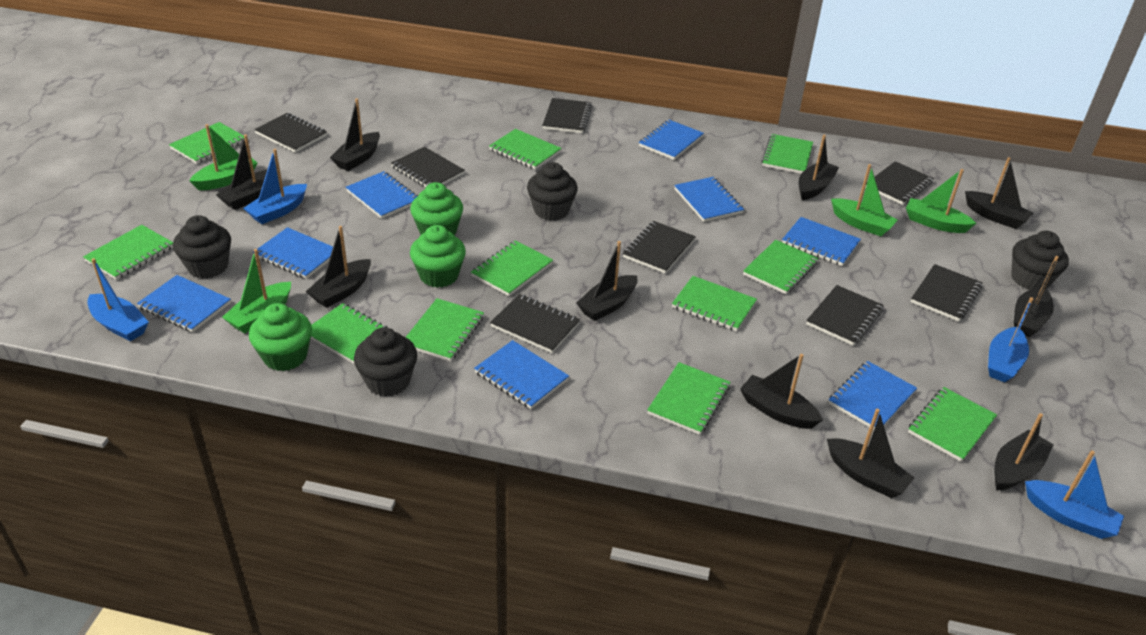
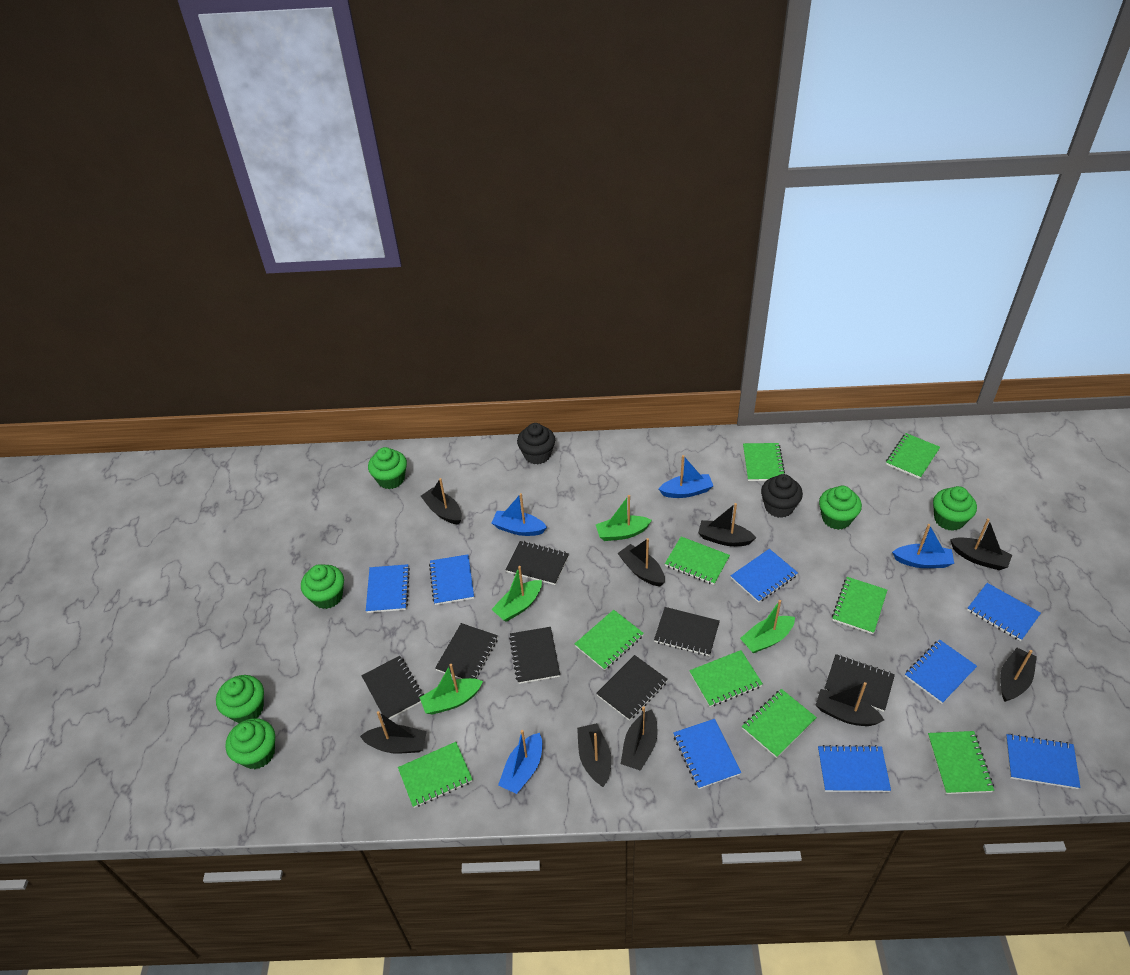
black boat: [216,135,277,210] [306,226,371,308] [330,99,380,171] [577,241,638,321] [740,354,823,429] [798,135,839,200] [827,409,915,498] [965,157,1033,229] [994,413,1054,491] [1014,256,1059,337] = 10 -> [360,711,427,754] [421,478,462,525] [577,723,611,787] [618,538,665,586] [621,706,657,771] [698,503,756,546] [816,682,884,726] [950,518,1012,570] [1000,648,1037,702] = 9
black cupcake: [173,215,231,278] [354,327,417,396] [527,162,578,221] [1011,231,1069,290] = 4 -> [517,423,555,465] [761,474,803,518] = 2
black notebook: [254,113,327,153] [391,147,465,187] [490,294,580,353] [542,98,592,134] [623,221,696,274] [806,285,884,346] [865,161,934,205] [911,264,983,321] = 8 -> [361,656,424,719] [435,623,498,679] [505,541,569,585] [509,627,560,684] [596,655,668,721] [654,607,720,656] [824,654,895,712] = 7
green cupcake: [249,303,312,371] [410,182,463,236] [410,225,466,288] = 3 -> [216,675,264,723] [226,718,275,769] [301,564,344,609] [368,447,407,489] [819,486,862,530] [933,486,977,531] = 6
green notebook: [83,225,173,280] [169,122,244,164] [310,303,393,364] [406,298,484,361] [471,240,553,296] [489,129,562,170] [647,362,730,435] [672,276,757,331] [743,240,819,294] [761,134,813,174] [908,387,997,462] = 11 -> [398,742,473,808] [575,610,644,670] [665,537,730,585] [689,650,763,707] [742,689,817,758] [743,443,785,481] [832,577,887,634] [886,433,940,479] [928,731,994,794] = 9

